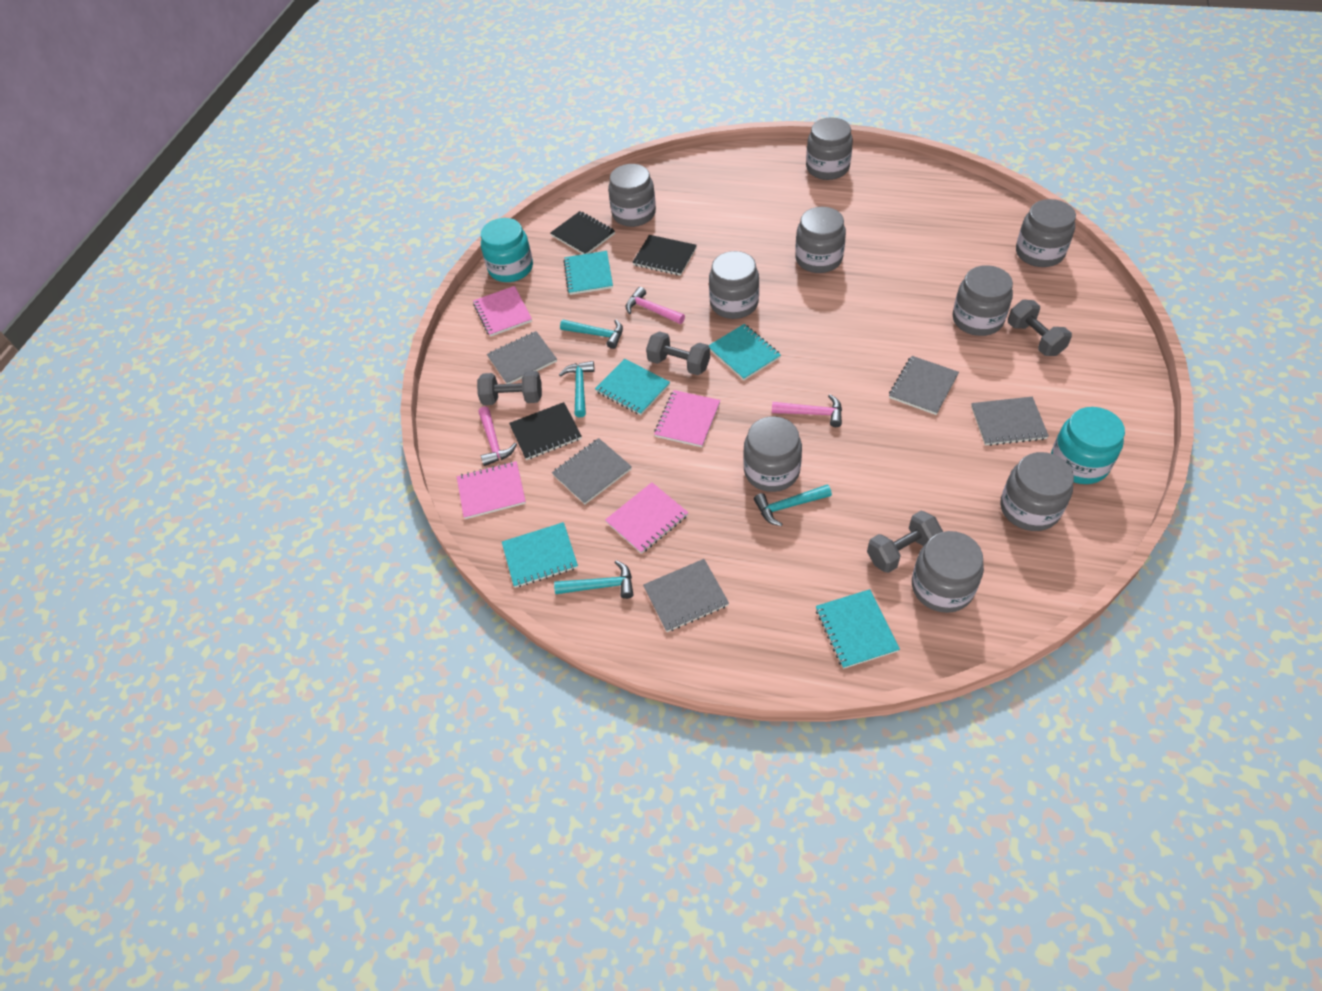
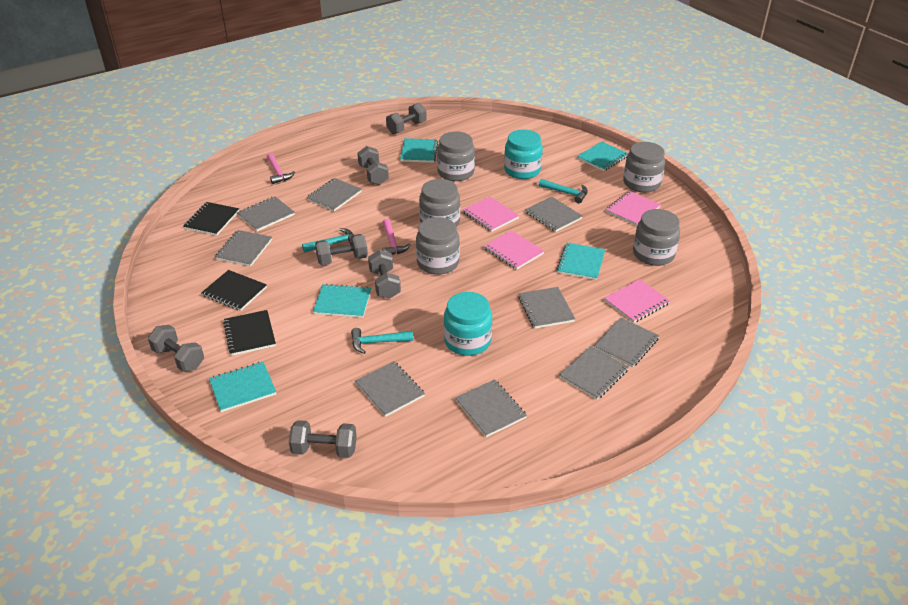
grey dumbbell: [477,371,542,405] [646,331,710,375] [867,511,943,573] [1008,300,1072,356] = 4 -> [148,325,204,372] [289,420,357,458] [315,234,368,265] [357,146,389,185] [368,250,401,299] [386,103,427,134] = 6
grey jar: [608,164,656,227] [709,251,759,319] [743,416,802,492] [795,207,846,273] [806,117,853,180] [912,531,984,613] [953,265,1013,336] [1000,452,1074,531] [1016,199,1076,267] = 9 -> [416,217,460,275] [419,179,460,227] [437,131,475,181] [623,142,665,193] [633,209,680,266] = 5
grey notebook: [487,331,557,384] [552,438,632,504] [643,559,729,632] [889,356,959,415] [971,397,1049,446] = 5 -> [215,230,272,267] [237,197,295,231] [306,178,362,211] [355,361,425,417] [455,379,527,437] [518,287,575,329] [525,197,583,232] [559,346,629,400] [594,317,659,367] = 9
pink hammer: [478,406,517,466] [626,287,685,324] [772,394,842,427] = 3 -> [267,153,295,184] [382,219,411,255] = 2
turquoise hammer: [554,560,634,599] [559,361,595,417] [560,320,623,349] [754,484,832,526] = 4 -> [302,228,354,252] [351,328,413,354] [539,179,588,203] = 3

